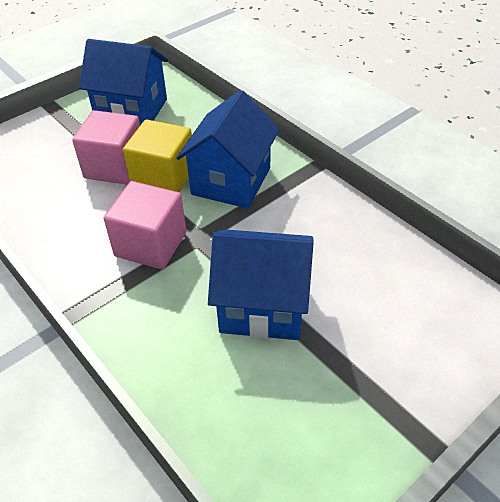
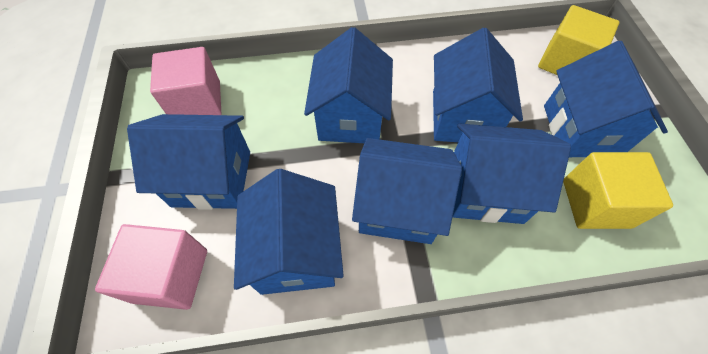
blue house: [79,39,168,125] [176,90,280,209] [208,230,314,340] = 3 -> [127,114,250,210] [234,169,344,295] [304,27,393,143] [352,138,462,244] [433,28,523,142] [453,123,571,224] [544,41,668,157] = 7
yellow cube: [123,119,192,193] = 1 -> [538,5,620,75] [563,152,673,229] = 2

